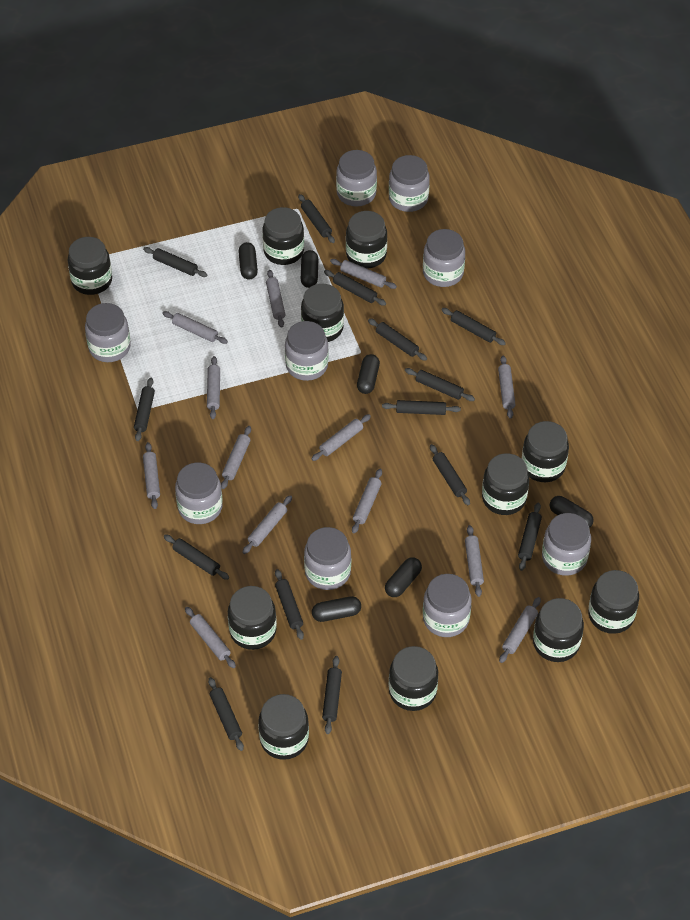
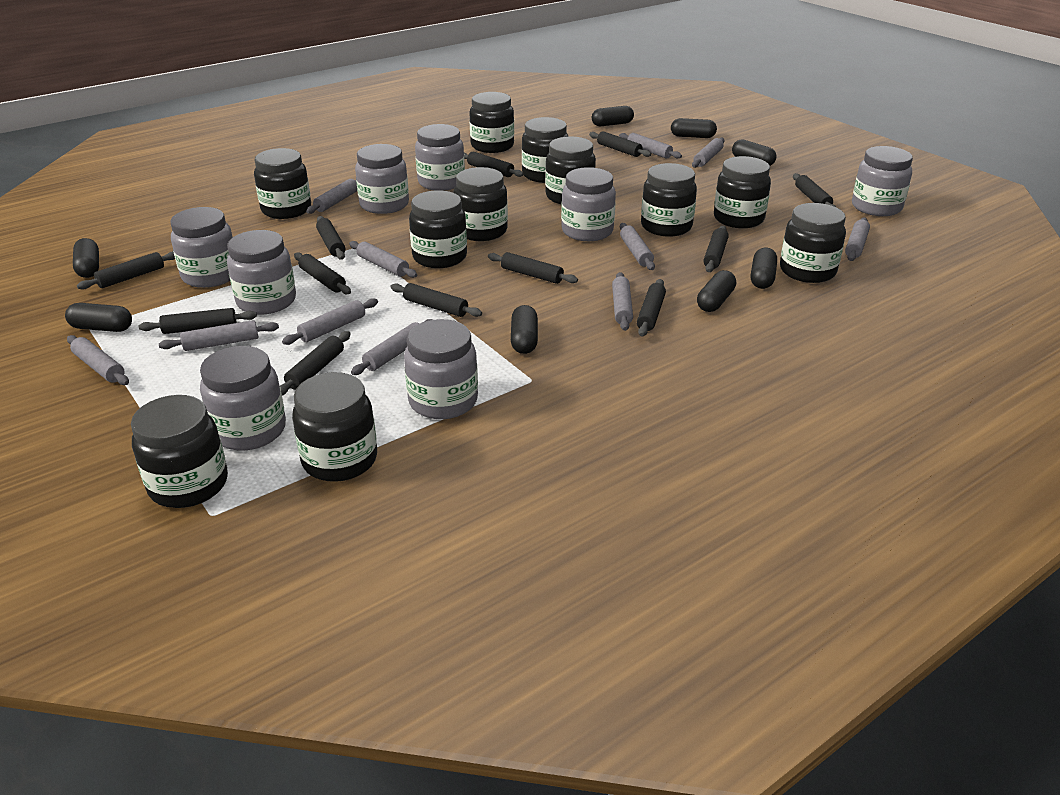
black capsule: [238,242,258,280] [301,250,318,288] [312,596,361,622] [357,354,380,394] [385,557,422,597] [550,496,594,528] = 6 -> [65,303,132,332] [73,238,99,278] [511,305,538,354] [592,106,634,126] [671,118,717,138] [697,270,736,312] [732,139,777,166] [751,248,777,289] = 8
black rolling pin: [134,378,155,441] [143,247,207,277] [164,535,229,580] [208,677,244,751] [275,569,304,640] [298,194,335,243] [322,656,342,734] [324,270,386,306] [368,318,427,361] [382,400,461,415] [405,368,475,401] [430,444,470,505] [441,308,506,345] [518,503,542,571] = 14 -> [77,251,175,290] [139,308,257,334] [280,331,351,396] [294,252,351,294] [316,216,345,260] [390,283,482,317] [464,152,524,177] [488,252,578,284] [589,131,651,157] [637,279,666,337] [703,226,729,272] [793,173,836,207] = 12
grey jar: [85,303,131,362] [175,462,223,524] [285,321,329,381] [304,527,351,590] [336,150,377,206] [389,155,430,212] [423,229,465,287] [423,574,472,637] [542,513,591,576] = 9 -> [171,207,232,288] [200,346,286,451] [227,230,296,315] [355,144,409,214] [404,319,478,419] [415,124,465,191] [561,167,616,241] [852,146,913,216] = 8
grey rolling pin: [143,442,160,509] [162,311,228,344] [185,607,236,668] [207,356,220,419] [221,426,251,489] [242,495,292,554] [266,270,285,328] [312,414,371,461] [330,259,397,289] [352,469,382,533] [465,525,484,597] [498,356,516,419] [499,597,541,663] = 13 -> [67,335,129,385] [159,320,279,351] [282,298,378,345] [306,179,357,214] [349,241,417,278] [351,319,433,375] [612,272,633,331] [619,133,682,159] [620,223,655,270] [692,138,725,168] [845,217,870,261] = 11

